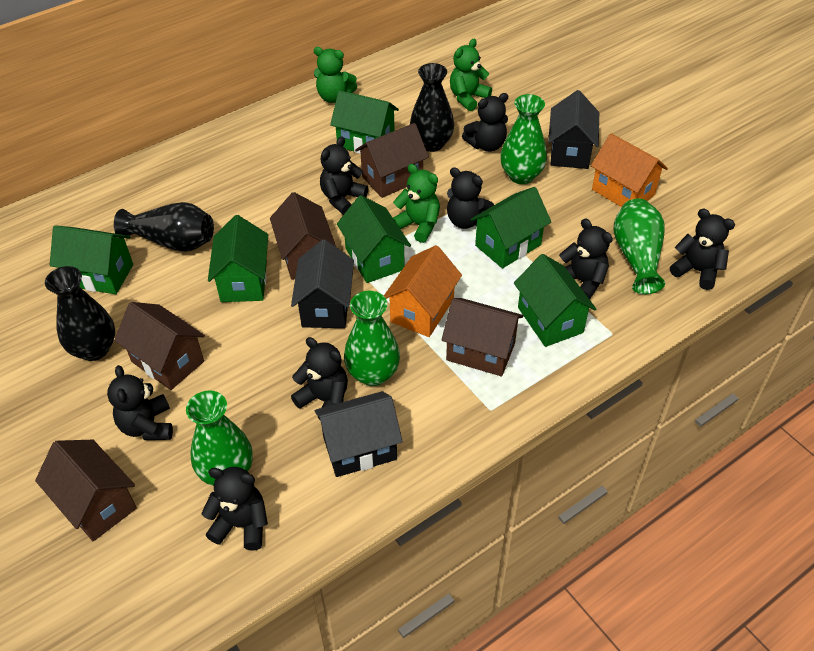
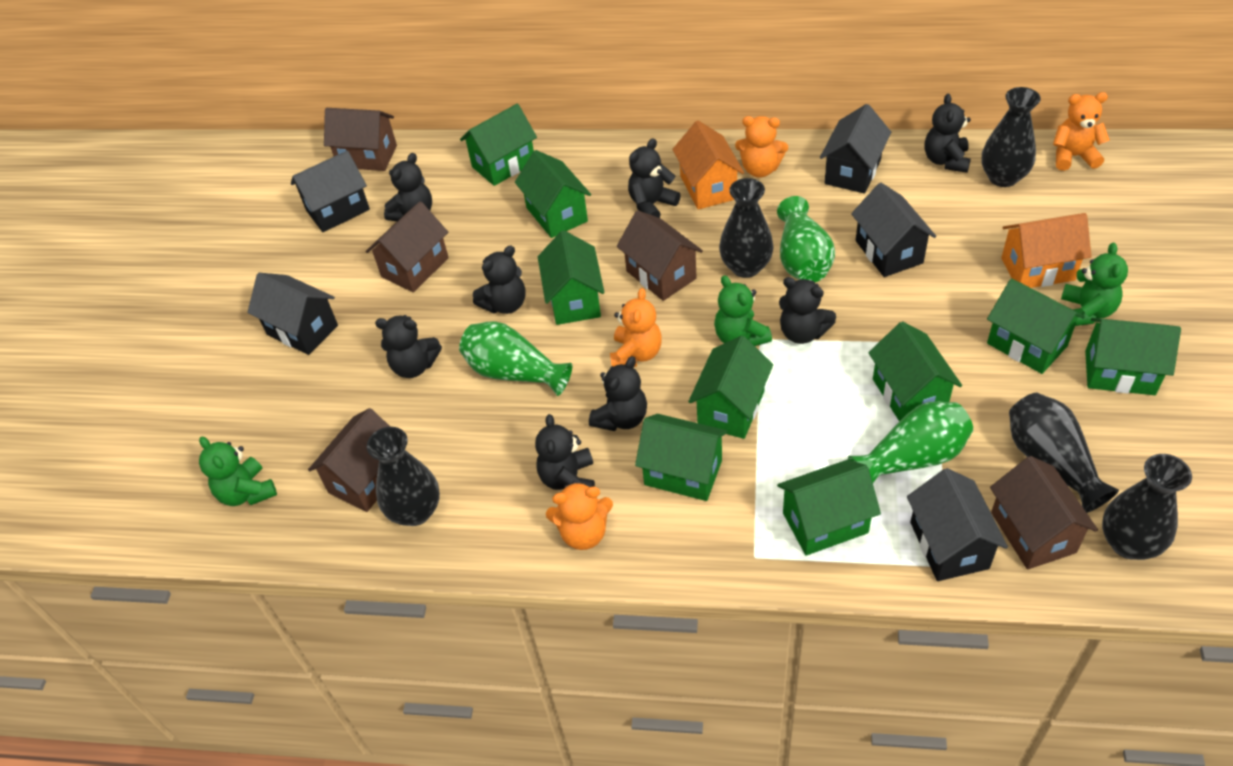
black house: [291,239,354,328] [314,391,403,477] [548,90,599,169] = 3 -> [247,273,338,355] [291,151,370,232] [820,104,891,193] [851,183,936,277] [907,468,1008,581] = 5
black vase: [45,266,115,361] [114,202,214,252] [410,63,454,152] = 3 -> [367,427,440,526] [719,178,774,278] [981,87,1041,187] [1009,393,1119,513] [1102,454,1192,560] = 5
green house: [50,225,133,294] [208,215,268,302] [330,90,399,154] [337,195,411,283] [471,187,551,268] [514,254,596,347] = 6 -> [460,104,537,186] [515,150,591,238] [538,230,604,325] [635,414,728,501] [688,336,773,439] [777,459,881,556] [868,321,962,421] [987,278,1085,374] [1085,318,1181,395] = 9
green vase: [186,390,253,486] [344,291,400,386] [500,94,547,184] [614,198,665,294] = 4 -> [459,321,572,396] [777,196,835,282] [848,401,973,483] = 3
orange teddy bear: none = 0 -> [546,481,613,550] [610,288,662,367] [735,116,788,177] [1053,92,1110,171] = 4

